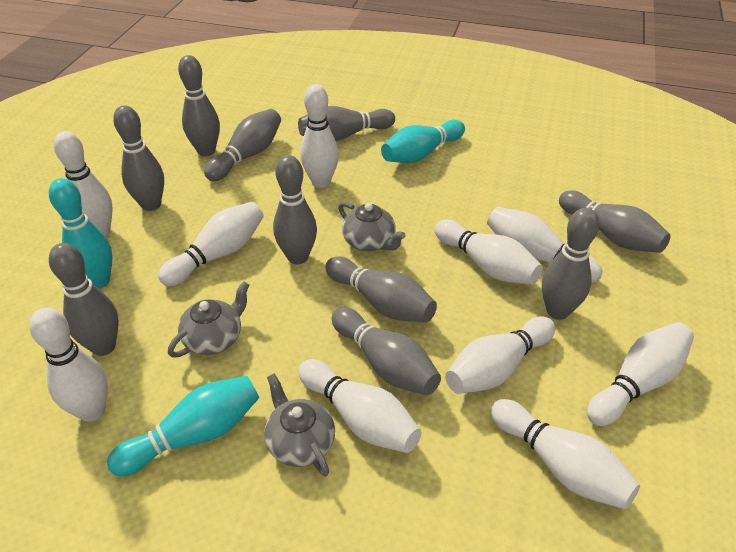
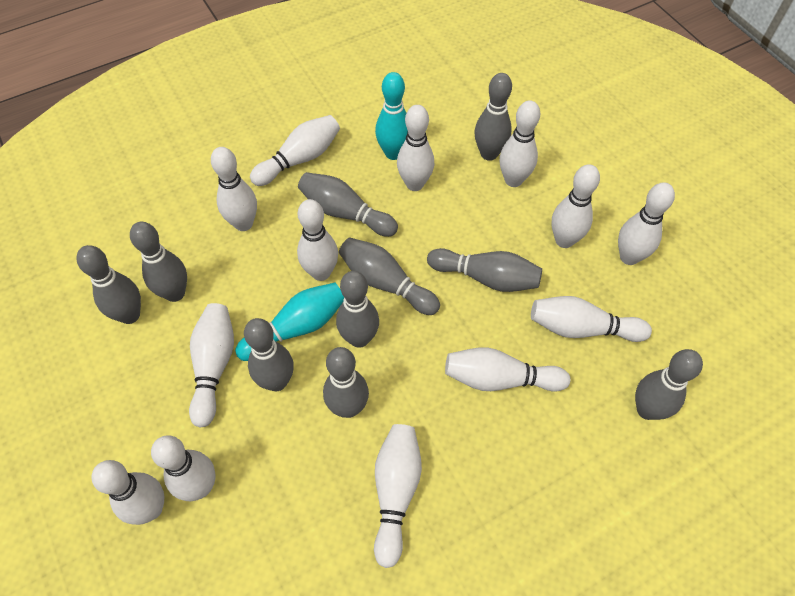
grey teapot: [168,281,250,357] [264,374,335,477] [338,202,406,251] = 3 -> none = 0
turquoise bowling pin: [49,178,113,289] [107,376,259,476] [381,120,465,163] = 3 -> [235,283,344,361] [375,72,408,160] = 2
white bowling pin: [29,307,108,422] [54,131,112,237] [158,202,264,287] [298,359,421,453] [300,84,339,188] [435,219,543,285] [445,316,555,394] [487,207,603,283] [491,399,640,509] [587,322,694,426] = 10 -> [91,460,164,525] [151,435,215,501] [189,303,234,427] [211,147,257,231] [250,115,340,186] [297,199,338,281] [374,424,422,568] [397,105,434,191] [445,347,570,392] [500,100,540,187] [531,296,652,342] [551,164,600,248] [618,182,675,265] = 13

